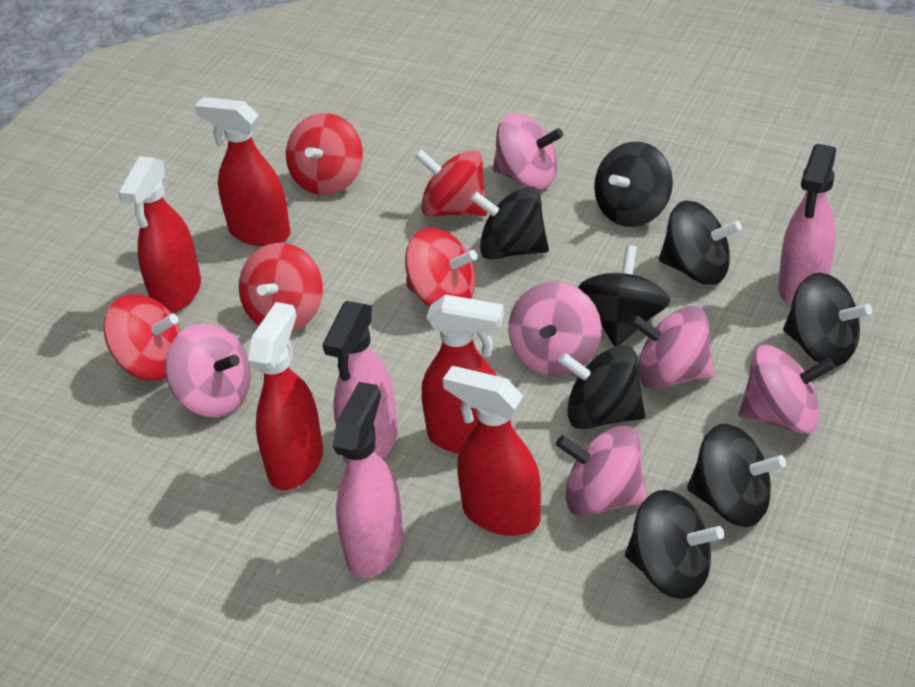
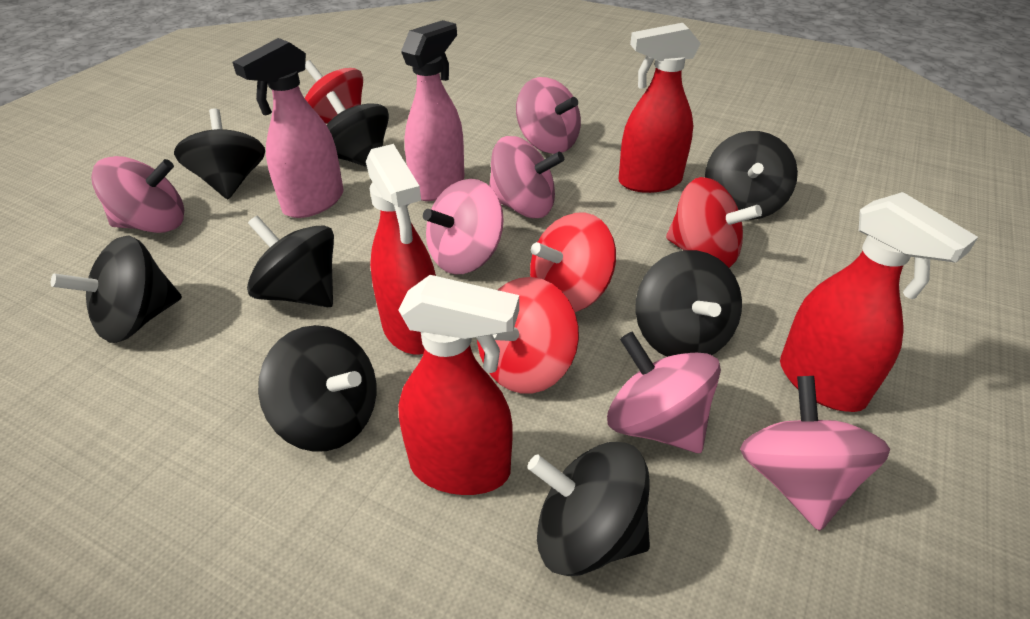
pink spray bottle: [322,301,398,464] [333,382,403,578] [778,144,836,306] = 3 -> [232,38,343,218] [401,20,464,201] = 2
red spinning top: [104,294,181,381] [239,243,323,331] [286,113,363,195] [405,228,478,307] [415,149,487,216] = 5 -> [305,60,363,123] [477,277,579,394] [530,213,616,312] [666,177,762,268] = 4
red spray bottle: [118,156,201,313] [195,97,290,246] [248,302,323,490] [422,294,504,454] [443,366,541,536] = 5 -> [366,144,436,355] [398,275,519,495] [618,23,701,193] [780,192,978,412] = 4

